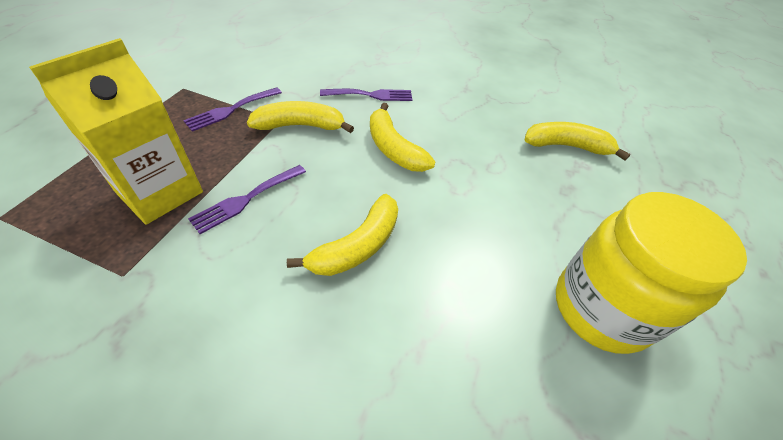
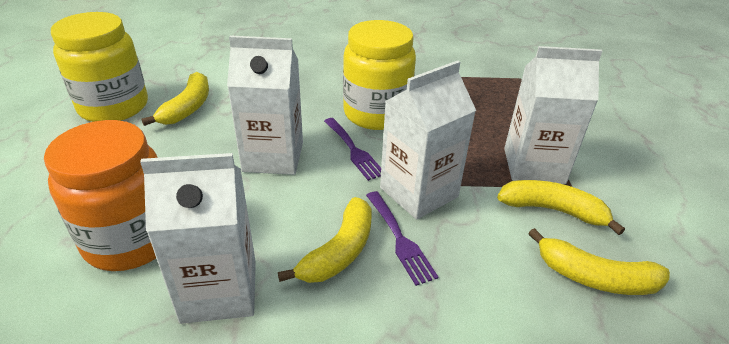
orange jar: none = 0 -> [44,120,158,271] = 1
purple fork: [183,87,282,132] [188,165,306,234] [320,89,413,101] = 3 -> [324,118,381,181] [366,191,438,286] = 2
white carton: none = 0 -> [140,153,256,324] [227,35,303,175] [380,60,476,219] [504,46,602,184] = 4
yellow carton: [29,38,203,225] = 1 -> none = 0
yellow jar: [556,192,747,354] = 1 -> [51,12,148,122] [343,20,416,130] = 2

